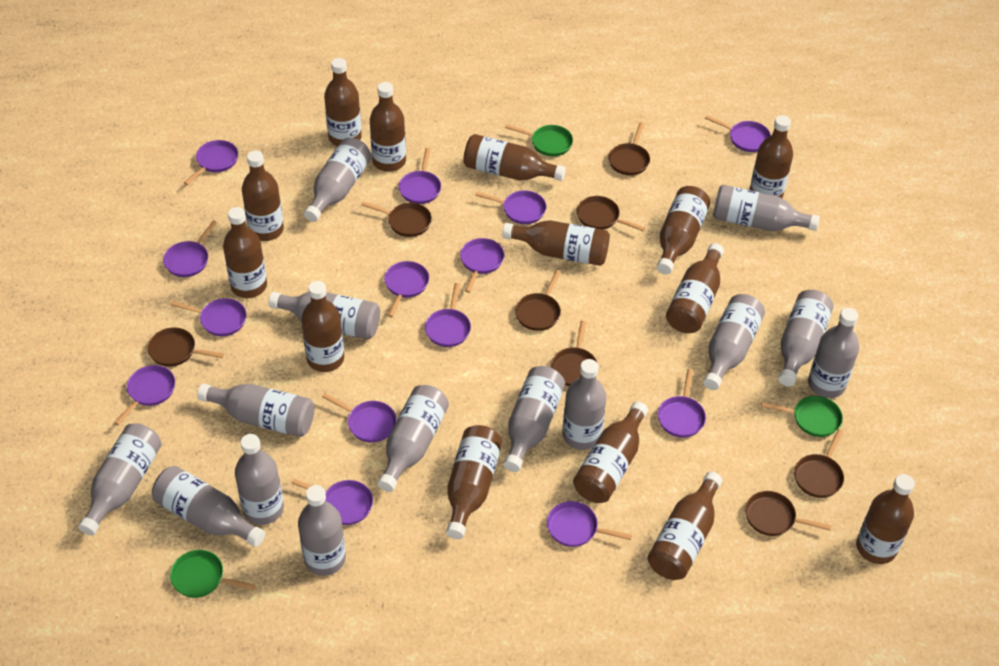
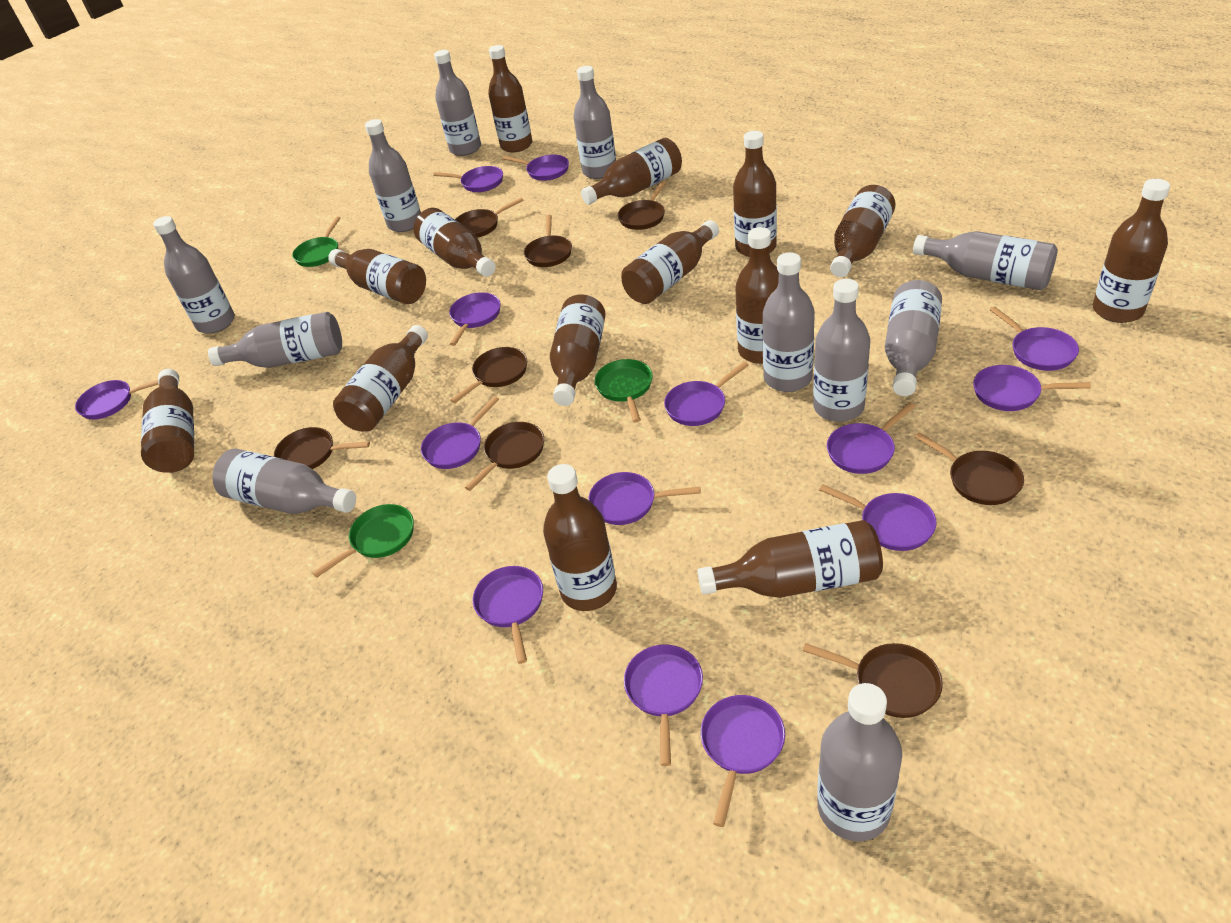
grey bottle: [78,423,162,536] [152,466,265,547] [197,383,314,437] [235,434,284,525] [269,292,380,339] [298,485,346,576] [304,138,371,222] [378,385,449,492] [504,366,565,472] [562,359,606,450] [703,294,765,390] [713,185,820,231] [778,290,833,386] [808,308,859,398] = 14 -> [153,216,235,334] [208,312,342,368] [212,448,356,514] [365,119,421,232] [434,50,481,156] [573,66,616,179] [763,252,815,392] [813,279,870,422] [817,683,902,841] [885,280,942,396] [913,231,1058,290] = 11

